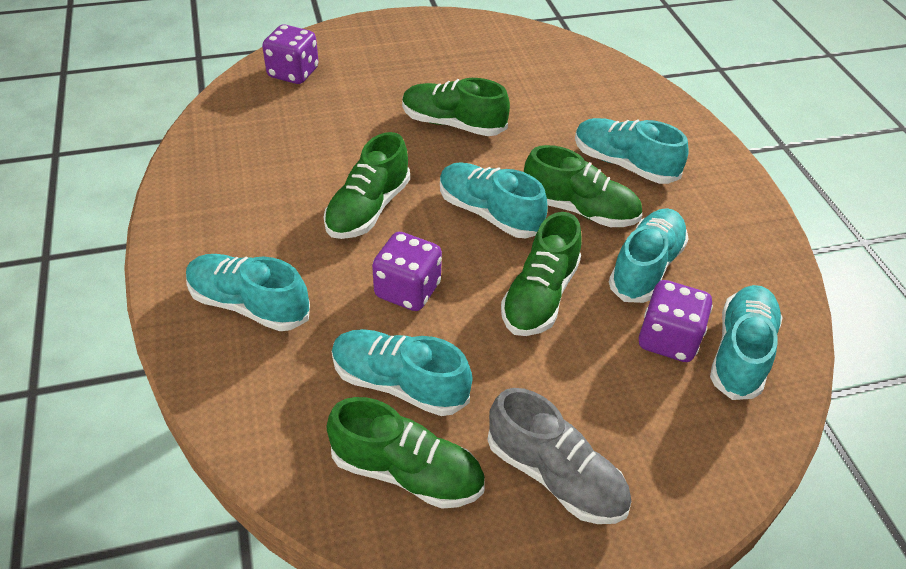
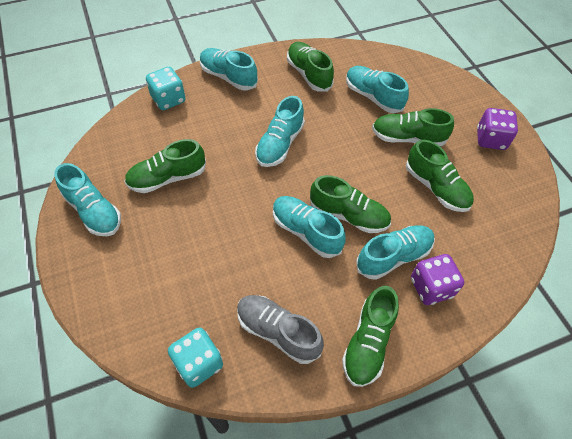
green shoe: [324,132,410,239] [327,397,485,509] [402,78,510,136] [501,212,581,336] [524,145,642,227] = 5 -> [124,139,206,193] [287,42,334,92] [310,175,391,233] [342,286,399,387] [372,108,454,147] [406,140,474,212] = 6
purple dice: [262,24,319,84] [372,232,442,311] [639,280,713,362] = 3 -> [411,254,464,305] [477,108,518,150] = 2
turquoise dice: none = 0 -> [146,67,186,110] [168,328,223,388] = 2

